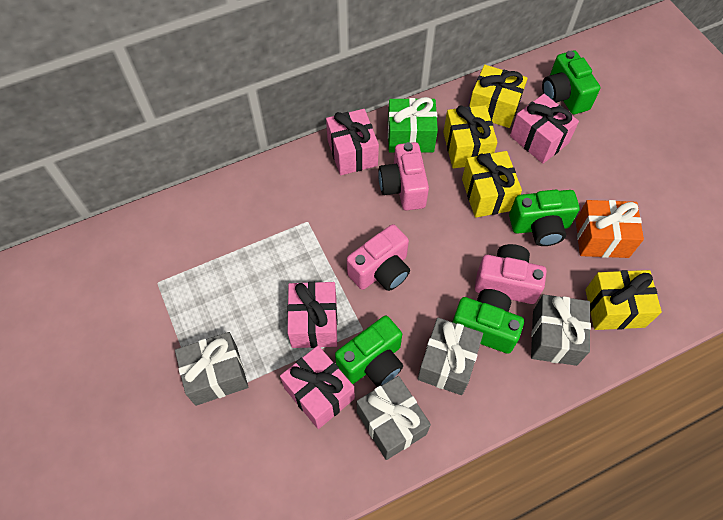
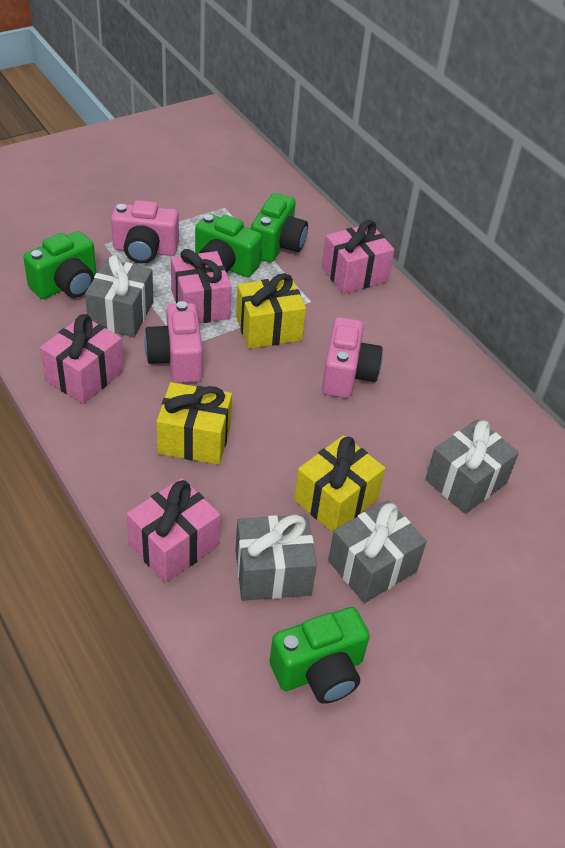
green gift: [388,97,438,153] = 1 -> none = 0
orange gift: [576,200,644,258] = 1 -> none = 0
yellow gift: [443,105,497,168] [462,151,522,218] [469,65,528,128] [585,270,662,330] = 4 -> [157,382,232,465] [236,273,306,349] [294,435,385,533] = 3

